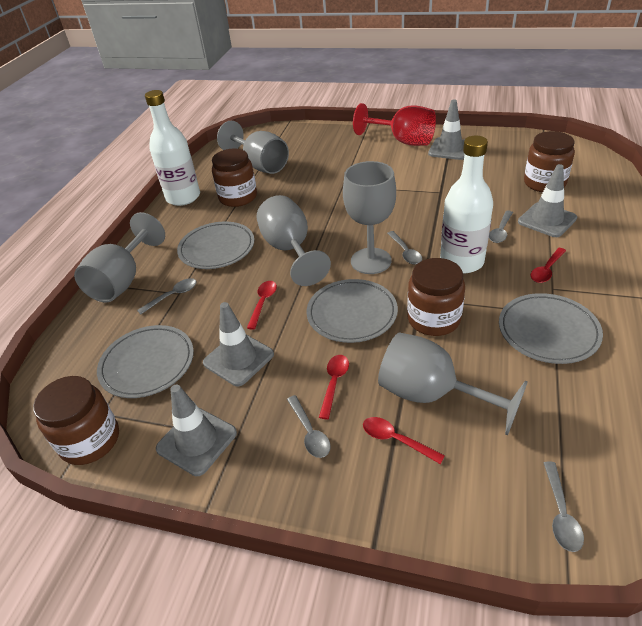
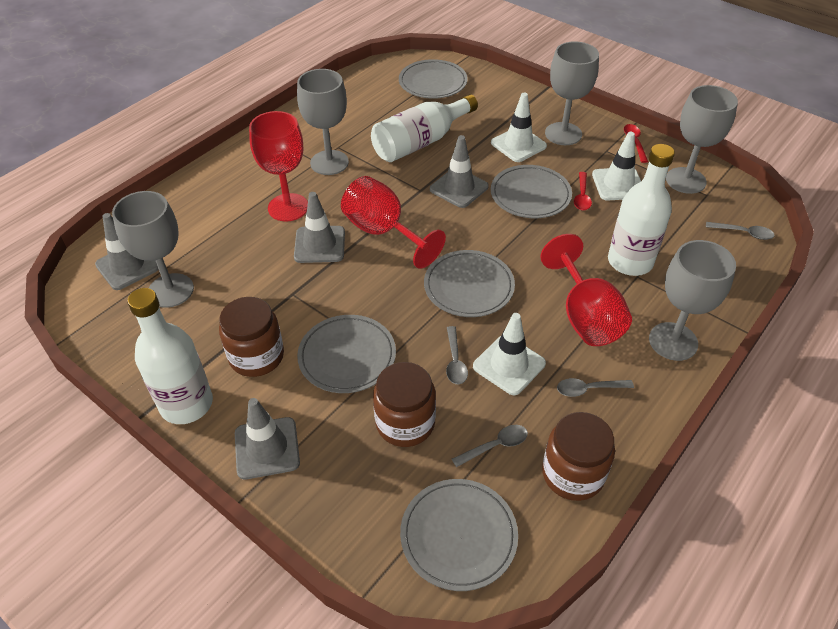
brown jar: [33,376,119,465] [212,148,257,207] [407,258,465,336] [524,131,575,192] = 4 -> [219,297,284,377] [373,362,436,447] [542,412,615,501] = 3
grey plate: [97,325,194,398] [177,222,254,269] [307,279,398,343] [499,293,603,364] = 4 -> [297,315,396,393] [399,59,468,99] [400,479,518,591] [424,250,515,317] [491,165,572,218] = 5
grey spoon: [137,278,197,314] [287,395,331,458] [387,231,422,265] [489,210,513,243] [544,461,584,552] = 5 -> [446,326,468,385] [452,425,528,467] [557,378,634,397] [706,222,775,240] = 4
red goblet: [353,103,436,146] = 1 -> [249,111,308,222] [341,176,446,269] [540,234,632,346] = 3
red spoon: [247,281,277,330] [319,355,349,419] [363,417,445,464] [530,248,566,283] = 4 -> [574,172,592,210] [624,124,648,163] = 2
white bottle: [145,90,200,206] [440,136,493,274] = 2 -> [127,288,213,424] [371,94,478,162] [608,144,675,276] = 3
white traffic cone: none = 0 -> [473,313,546,395] [491,93,547,162] [592,132,641,201] = 3

